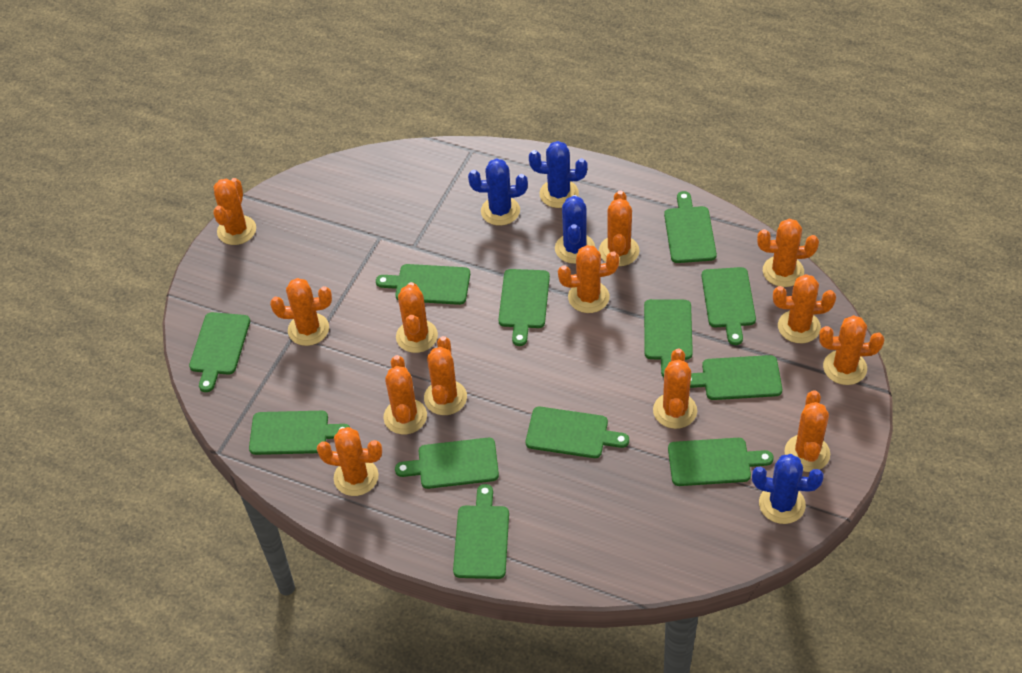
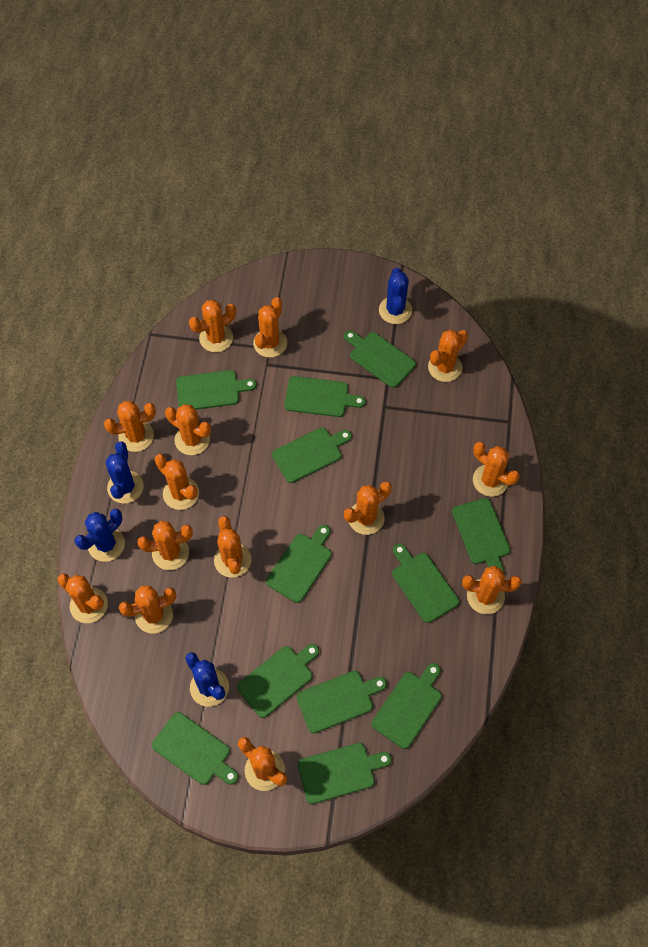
orange cactus: [213,178,256,245] [270,278,332,346] [317,427,382,496] [383,355,427,434] [396,282,438,353] [424,336,467,415] [558,245,619,313] [599,190,640,266] [653,348,697,429] [757,219,819,287] [773,274,836,343] [785,390,830,472] [819,315,884,385] = 13 -> [57,573,108,623] [104,401,156,452] [119,586,177,633] [137,521,193,570] [155,454,199,510] [165,404,211,455] [189,300,236,352] [214,516,251,578] [238,737,287,791] [253,297,287,357] [344,481,392,535] [428,330,468,382] [462,566,522,614] [473,442,520,497] = 14

